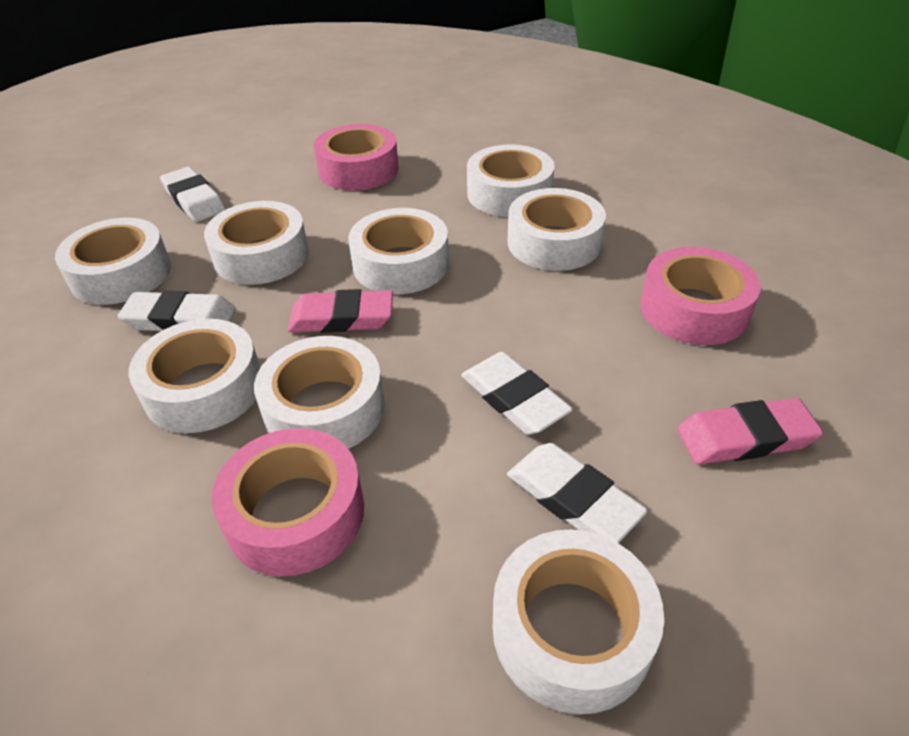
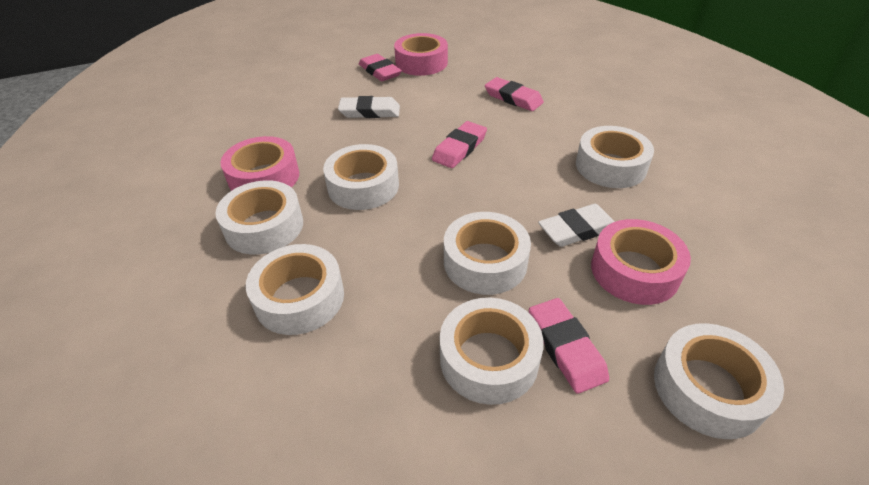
pink eraser: [287,289,393,333] [677,398,823,464] = 2 -> [359,54,402,82] [432,121,487,168] [485,77,544,111] [529,298,609,394] = 4
white eraser: [118,291,236,331] [160,167,225,222] [461,352,573,435] [507,443,648,543] = 4 -> [338,96,400,118] [538,204,615,247] = 2
white tape: [55,218,171,305] [129,319,260,433] [204,201,309,285] [254,336,385,449] [348,208,449,294] [467,144,555,217] [493,529,664,714] [508,188,606,271] = 8 -> [215,180,303,255] [246,244,344,335] [323,144,399,210] [440,298,544,405] [444,212,531,295] [576,126,654,188] [654,323,784,439] = 7

